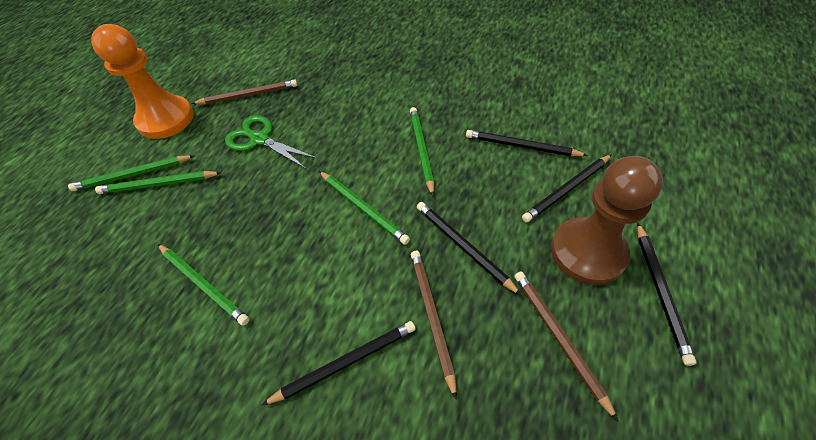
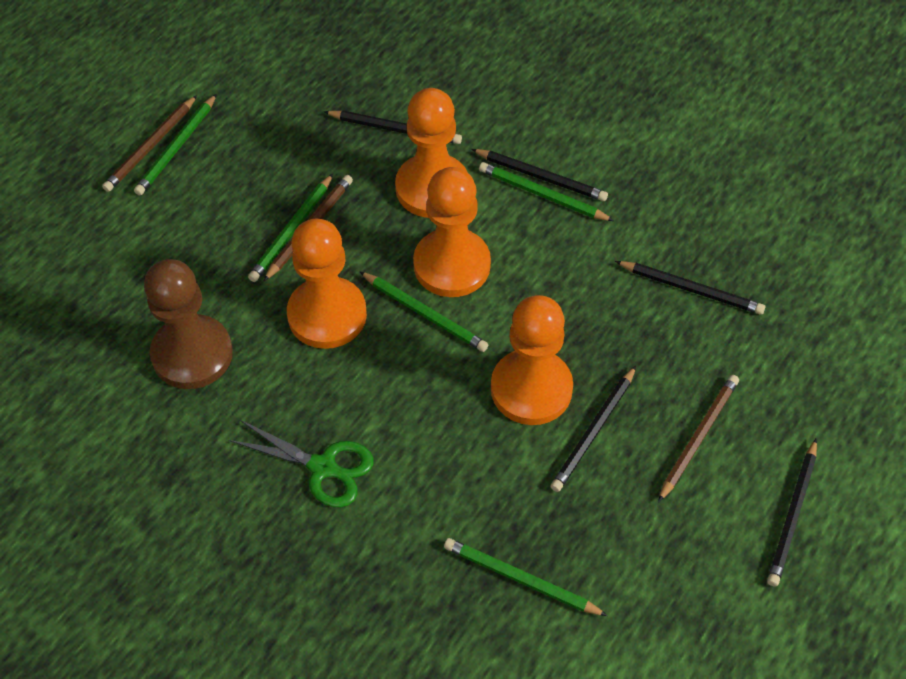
orange pawn: [91,24,194,139] = 1 -> [287,219,367,349] [395,88,467,218] [413,167,491,297] [491,295,573,425] = 4

